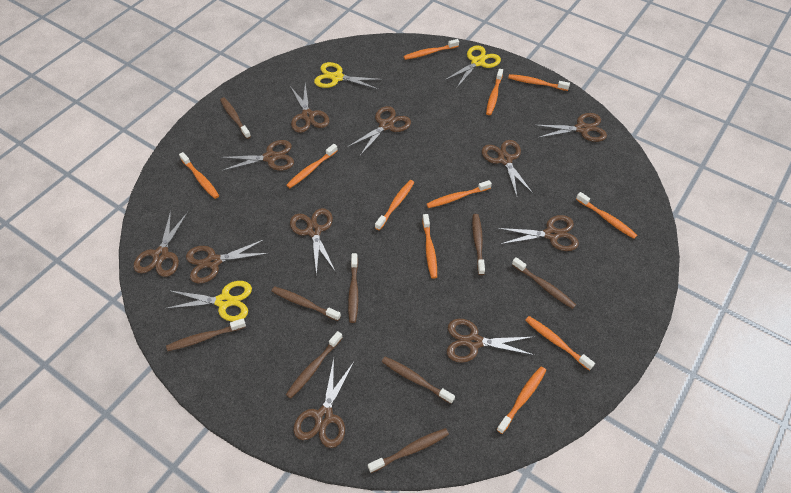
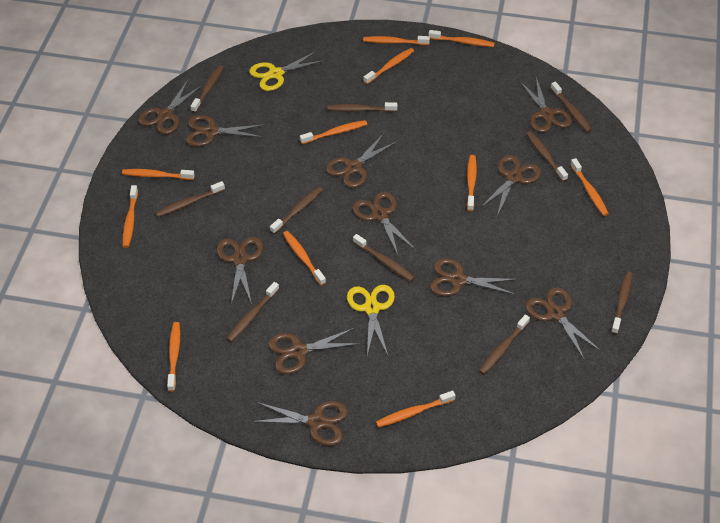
brown toothbrush: [166,319,246,351] [220,98,251,139] [271,286,341,321] [286,331,342,399] [348,253,358,323] [368,428,449,473] [382,357,455,404] [472,214,485,275] [512,257,576,309] = 9 -> [155,181,225,217] [190,65,224,113] [226,282,279,342] [270,187,323,234] [328,102,397,112] [353,234,415,282] [479,315,530,375] [526,131,568,182] [551,82,592,132] [611,271,633,334] = 10
yellow scissors: [165,281,252,322] [314,62,383,90] [444,45,501,89] = 3 -> [249,51,325,91] [347,285,395,355] = 2

